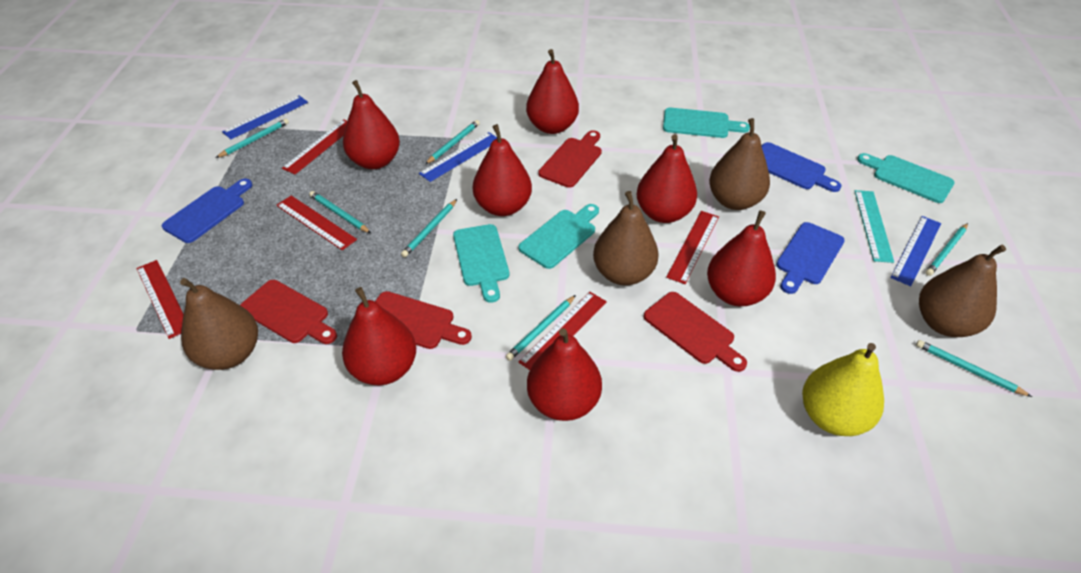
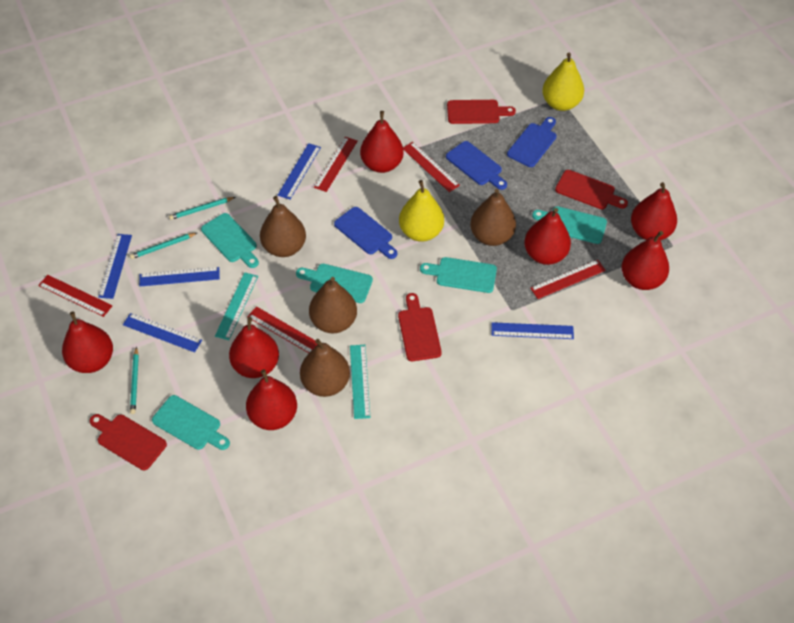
blue ruler: [222,95,308,139] [419,132,497,182] [890,216,941,286] = 3 -> [98,234,132,299] [123,313,202,352] [139,267,220,286] [278,143,321,199] [492,322,574,339] = 5
turquoise cutting board: [453,224,509,303] [518,204,599,269] [663,108,750,138] [857,153,955,203] = 4 -> [152,395,230,450] [201,213,259,268] [296,264,373,303] [420,257,497,293] [532,206,607,244] = 5
turquoise pencil: [216,118,289,158] [309,191,371,233] [401,199,457,257] [425,120,480,164] [506,295,576,361] [916,340,1032,397] [926,223,968,276] = 7 -> [130,233,197,259] [130,347,139,414] [169,197,235,220] = 3
turquoise ruler: [855,190,894,263] = 1 -> [215,272,258,340] [350,345,370,419] = 2
yellow pear: [802,343,884,436] = 1 -> [399,180,444,242] [542,53,584,111] = 2

